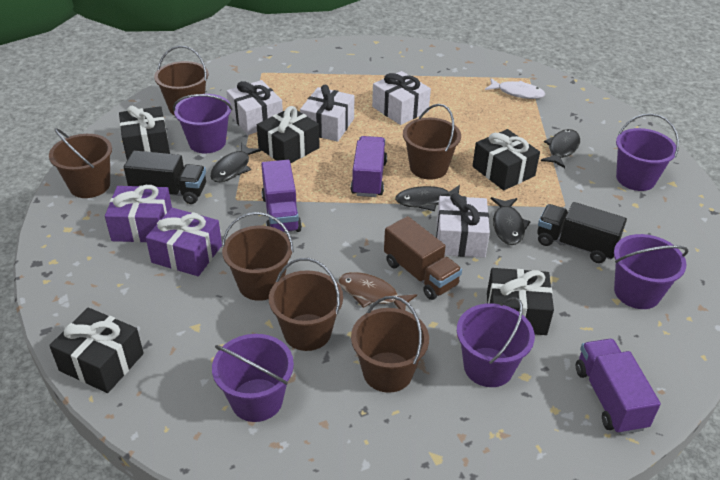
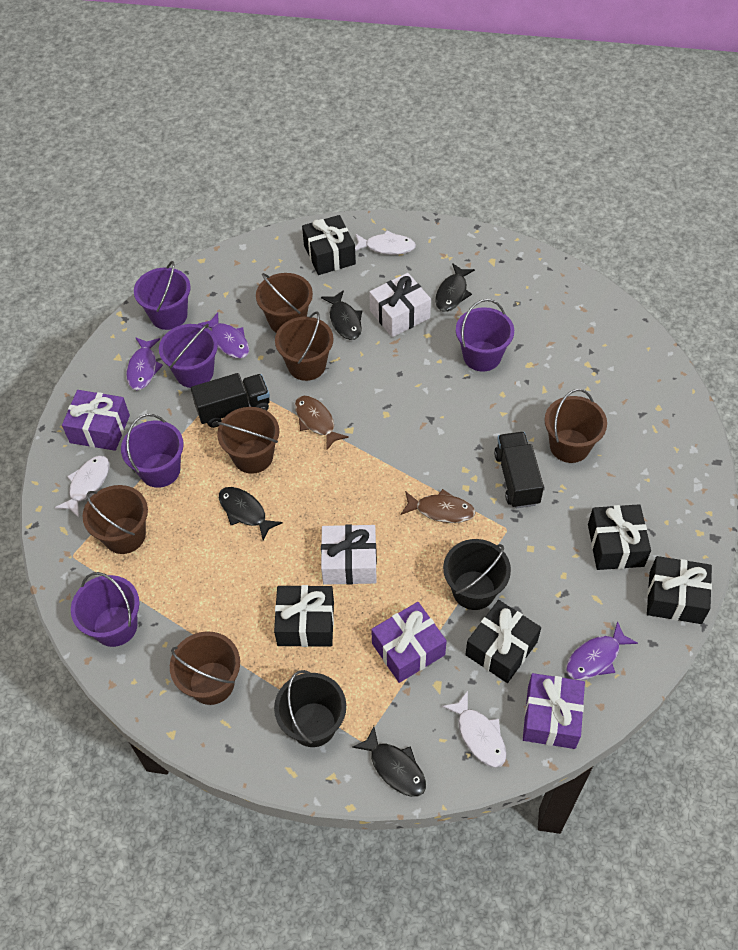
black bucket: none = 0 -> [274,670,346,747] [443,539,511,610] = 2
brown fish: [338,272,417,310] = 1 -> [295,396,349,450] [401,489,475,523] = 2
brown truck: [384,216,462,300] = 1 -> none = 0
purple fish: none = 0 -> [126,338,163,390] [198,312,249,359] [566,621,638,680] = 3
purple gift: [105,185,172,243] [146,208,222,276] = 2 -> [62,390,130,451] [371,602,447,683] [523,673,585,749] = 3
purple truck: [261,160,302,232] [351,136,387,197] [576,339,661,435] = 3 -> none = 0
white fish: [485,78,545,99] = 1 -> [55,456,110,518] [355,230,416,255] [442,691,507,768] = 3
white gift: [226,80,283,135] [300,85,354,142] [372,71,431,125] [436,193,490,258] = 4 -> [321,524,377,585] [369,273,431,337] = 2

